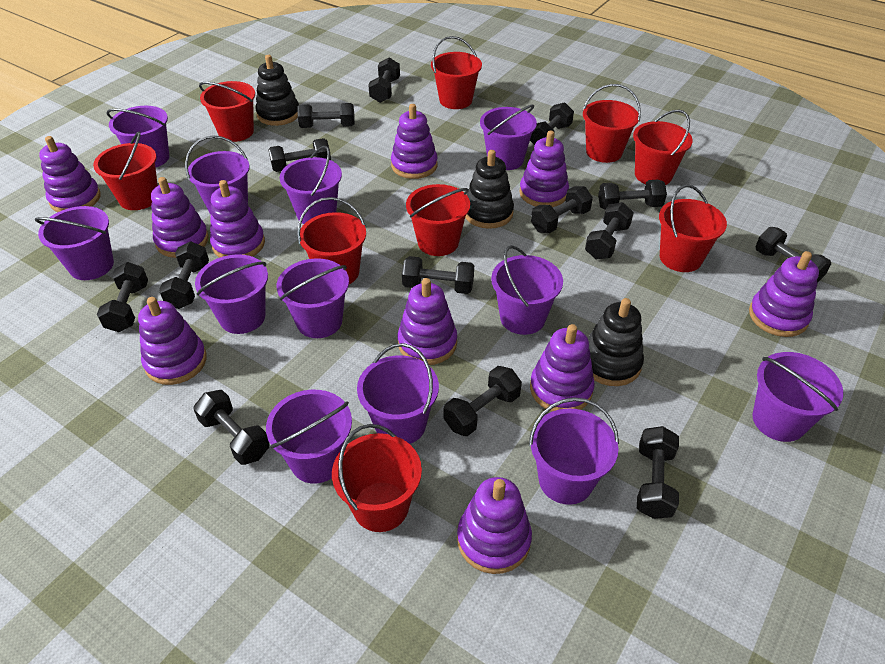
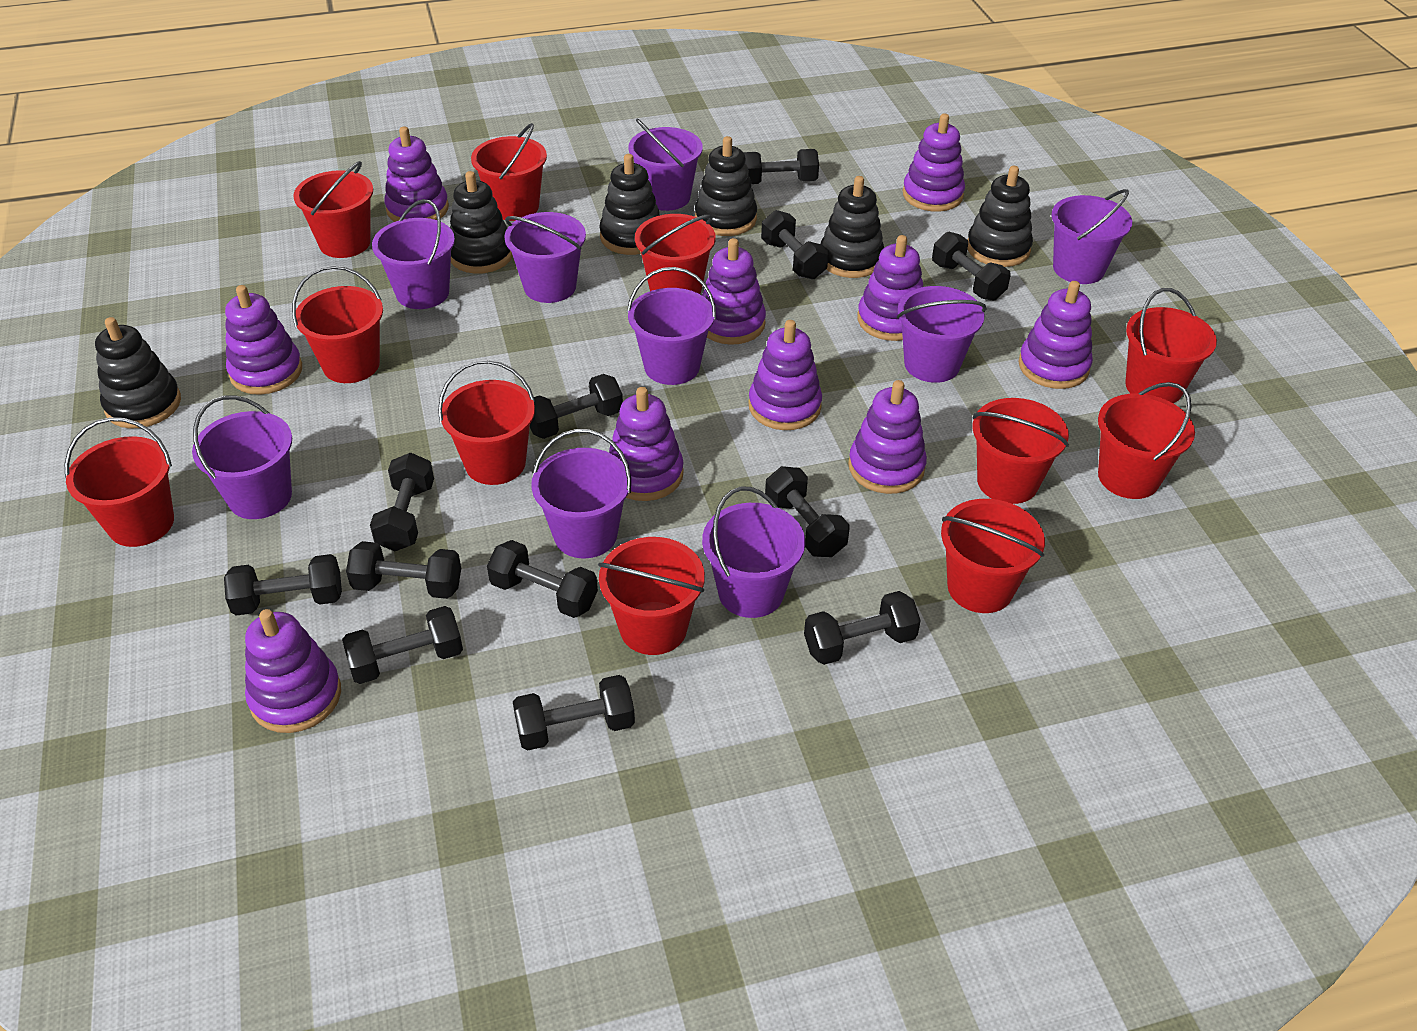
black dumbbell: [97,262,148,332] [159,242,209,309] [193,390,270,465] [268,138,331,172] [297,103,355,128] [368,57,400,103] [402,256,474,294] [444,366,522,436] [530,102,574,145] [531,186,593,233] [585,202,634,259] [598,180,667,210] [637,426,679,519] [756,227,831,283] = 14 -> [224,554,342,616] [342,606,463,684] [346,541,461,599] [370,453,434,551] [487,540,598,618] [513,675,635,751] [530,374,623,439] [744,149,819,184] [761,210,829,280] [765,466,850,557] [804,591,921,665] [932,232,1011,301] = 12
black stacking toy: [255,55,299,126] [465,150,514,229] [588,298,644,386] = 3 -> [95,317,181,428] [450,171,513,274] [599,154,660,255] [695,136,757,236] [820,176,884,278] [967,166,1033,267] = 6
purple bucket: [35,206,114,280] [106,106,169,167] [185,135,250,214] [195,254,268,334] [266,390,352,484] [277,258,349,338] [280,146,342,224] [357,343,439,444] [480,105,537,170] [491,245,563,335] [529,398,619,505] [752,352,843,442] = 12 -> [192,395,292,519] [372,199,455,309] [504,212,586,303] [531,429,631,558] [627,267,716,385] [628,119,703,211] [702,487,805,618] [897,286,986,383] [1051,189,1132,284] = 9
red bucket: [93,132,158,210] [199,81,255,142] [297,197,366,284] [332,424,422,532] [406,184,470,256] [431,36,482,109] [583,84,641,163] [633,110,693,185] [659,184,727,272] = 9 -> [64,417,174,547] [292,265,383,383] [293,161,373,258] [438,360,535,485] [471,123,547,221] [598,537,705,655] [635,214,715,294] [941,499,1045,613] [973,398,1069,504] [1098,382,1195,499] [1125,288,1217,403] = 11

